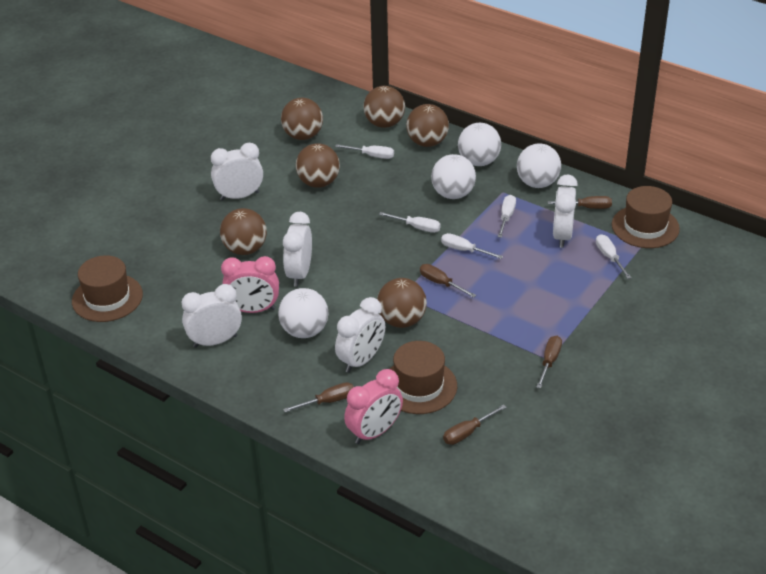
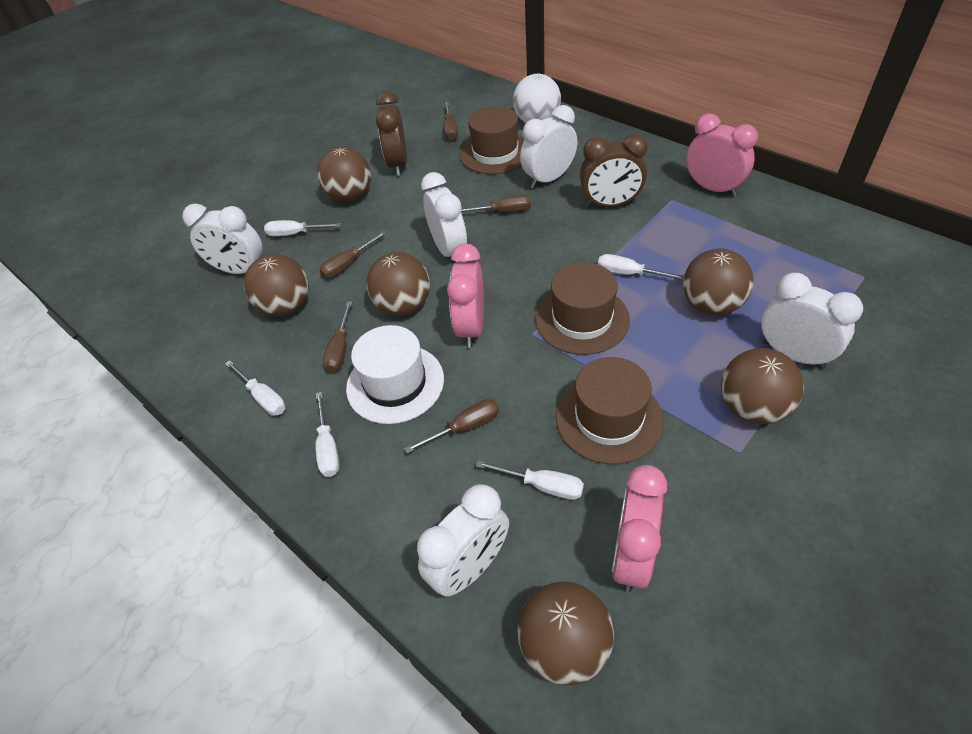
brown clock: none = 0 -> [376,91,407,176] [580,134,648,207] = 2
pink clock: [221,256,279,313] [344,369,403,444] = 2 -> [447,244,484,347] [612,465,667,592] [686,114,758,197] = 3
white ball: [278,288,329,338] [431,154,476,199] [458,123,501,166] [517,143,561,188] = 4 -> [513,74,561,123] = 1
white hat: none = 0 -> [346,325,444,424] = 1

